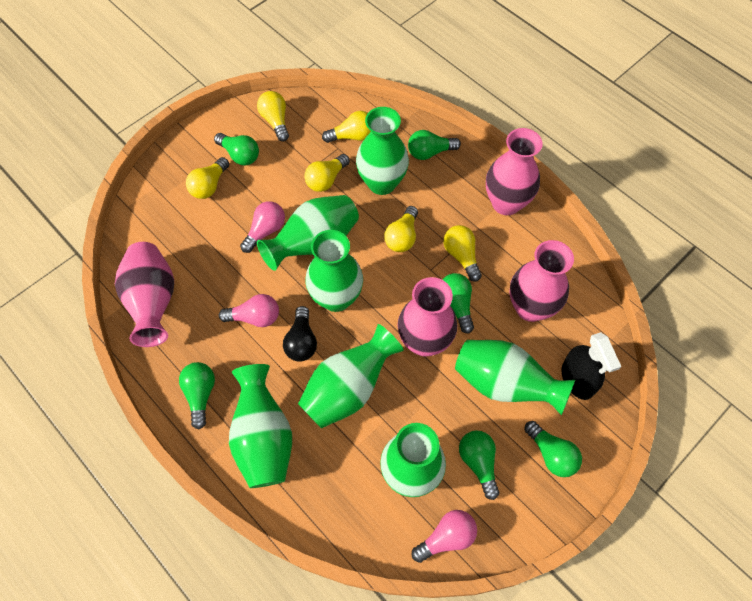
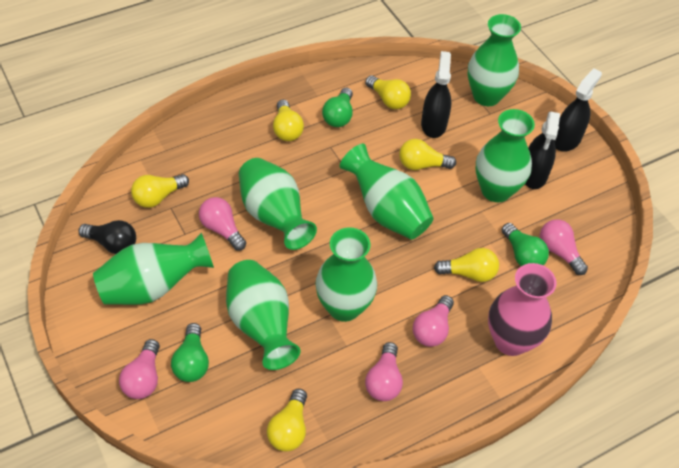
black spray bottle: [561,332,621,400] = 1 -> [421,51,451,138] [525,111,560,189] [554,68,602,152] = 3
green light bulb: [179,362,215,429] [214,133,259,165] [408,130,461,160] [442,273,474,334] [459,430,499,500] [524,421,582,477] = 6 -> [171,323,209,382] [322,88,353,127] [502,223,549,266] = 3
pink light bulb: [219,294,279,327] [240,201,285,253] [412,510,477,563] = 3 -> [119,339,160,399] [199,197,246,251] [365,342,403,401] [413,295,454,347] [540,219,588,275] = 5
pink vase: [115,242,174,347] [398,277,457,357] [486,128,543,215] [509,240,574,322] = 4 -> [488,263,556,356] = 1

